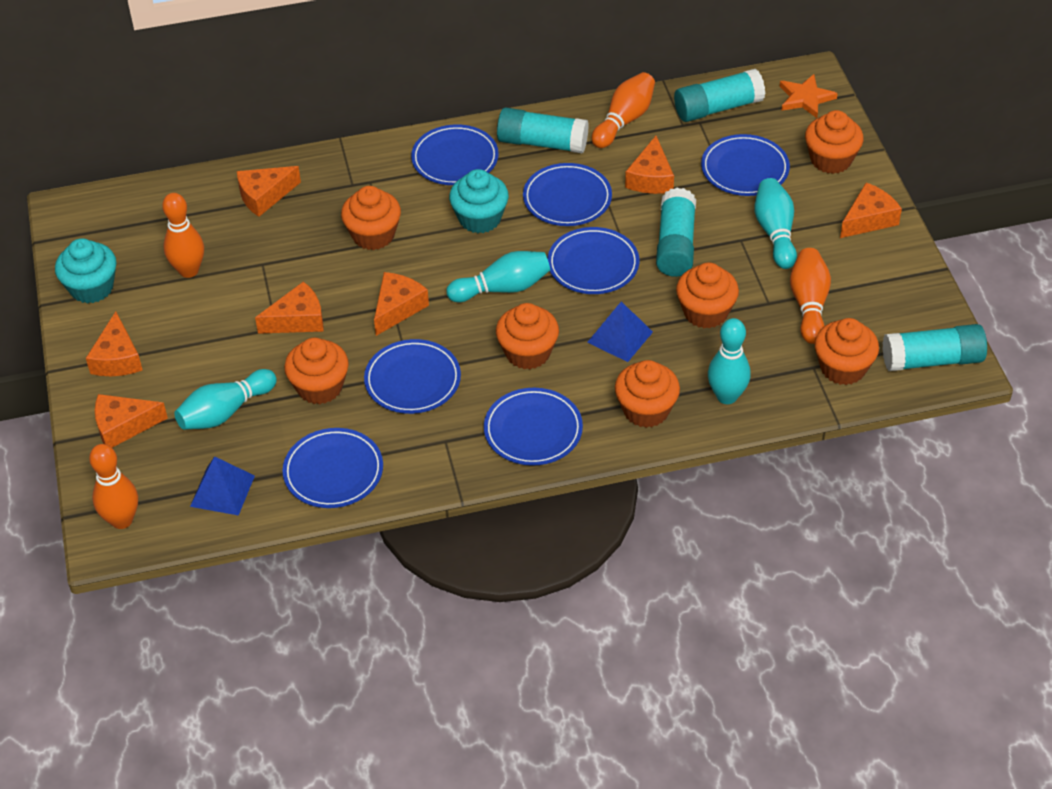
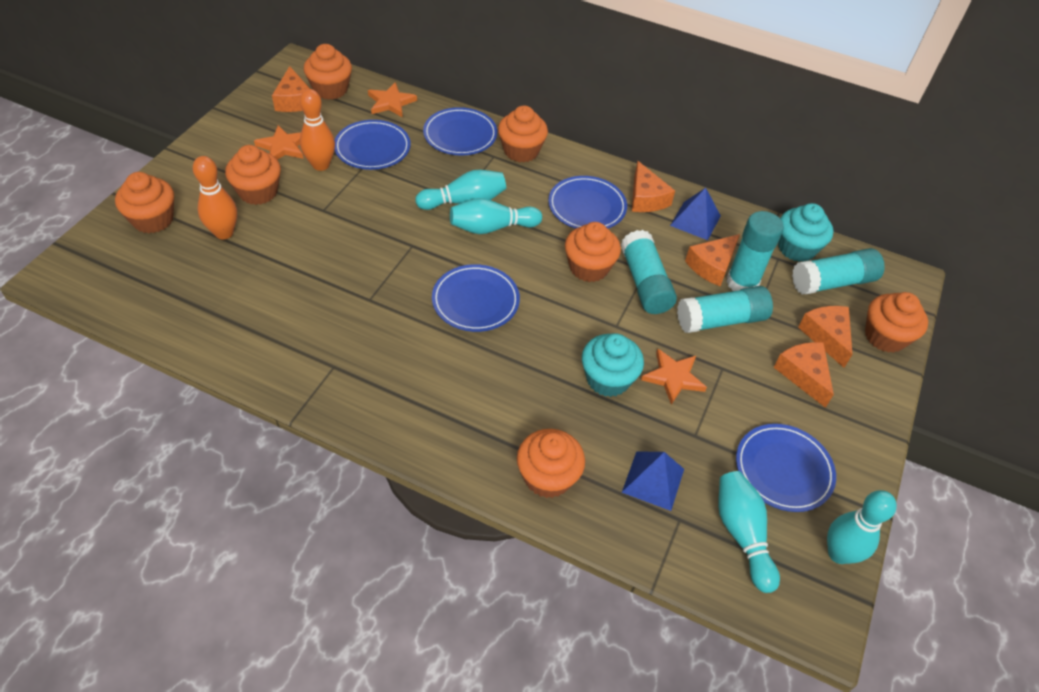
blue plate: [283,428,383,508] [364,339,461,414] [411,124,499,185] [484,388,583,466] [523,163,612,226] [548,227,639,294] [701,134,790,196] = 7 -> [334,120,411,170] [423,107,497,156] [432,264,520,332] [548,176,627,229] [736,424,836,512] = 5
orange bowling pin: [89,444,138,529] [162,193,204,278] [592,72,655,148] [790,248,831,344] = 4 -> [193,156,237,240] [300,89,335,171] = 2
orange cheese: [86,311,143,376] [95,394,168,448] [237,166,301,217] [255,281,324,334] [374,272,429,336] [625,136,674,194] [840,182,902,238] = 7 -> [272,66,310,112] [632,161,675,212] [685,234,740,286] [774,342,834,408] [798,306,853,368] = 5
orange star: [780,74,838,118] = 1 -> [254,125,303,160] [368,82,417,118] [641,349,707,405] = 3

